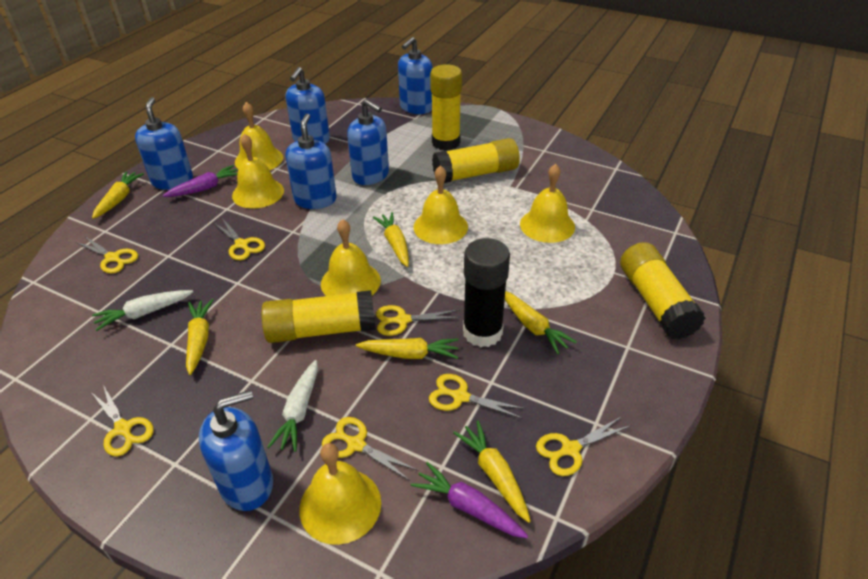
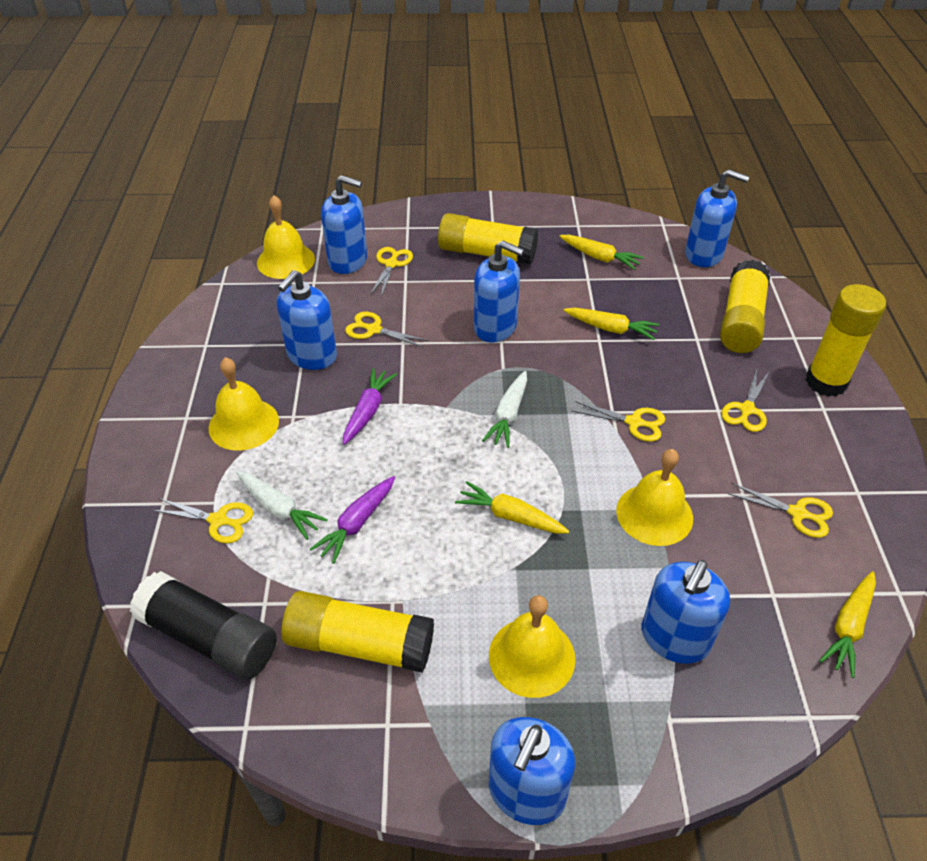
yellow bell: [232,134,284,209] [235,102,283,170] [299,443,381,545] [321,219,381,296] [413,165,468,244] [520,164,575,243] = 6 -> [209,357,279,451] [257,195,315,279] [489,595,576,698] [616,449,693,546] = 4
yellow carrot: [92,171,144,219] [186,299,213,375] [356,338,459,359] [373,212,409,267] [453,420,531,523] [505,291,577,354] = 6 -> [455,481,569,533] [559,235,644,270] [563,308,660,340] [819,571,876,678] = 4
yellow scissors: [76,236,138,274] [91,385,154,456] [214,218,265,260] [322,417,418,481] [376,305,461,336] [429,374,526,419] [536,416,630,476] = 7 -> [152,498,253,543] [345,312,428,347] [370,247,413,297] [572,401,665,442] [721,370,769,432] [728,483,833,538] = 6

